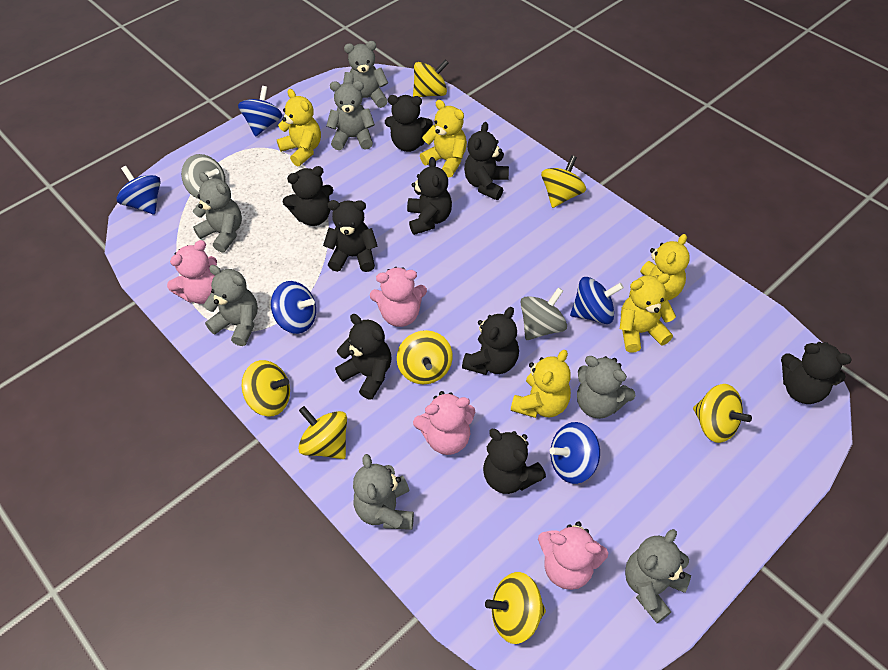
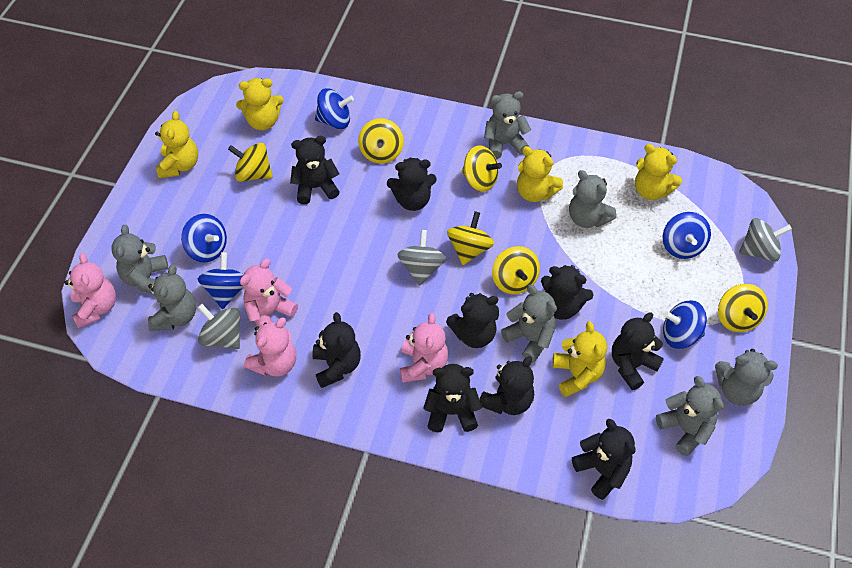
grey spinning top: [181,154,226,199] [520,287,567,340] = 2 -> [197,304,240,349] [397,230,446,286] [739,218,792,262] = 3
yellow spinning top: [242,360,290,417] [298,406,347,459] [397,330,453,384] [413,59,449,97] [485,572,546,644] [541,155,586,208] [693,384,752,443] = 7 -> [228,143,273,182] [358,118,404,164] [447,211,494,265] [462,145,502,192] [492,246,540,294] [718,284,768,332] = 6

